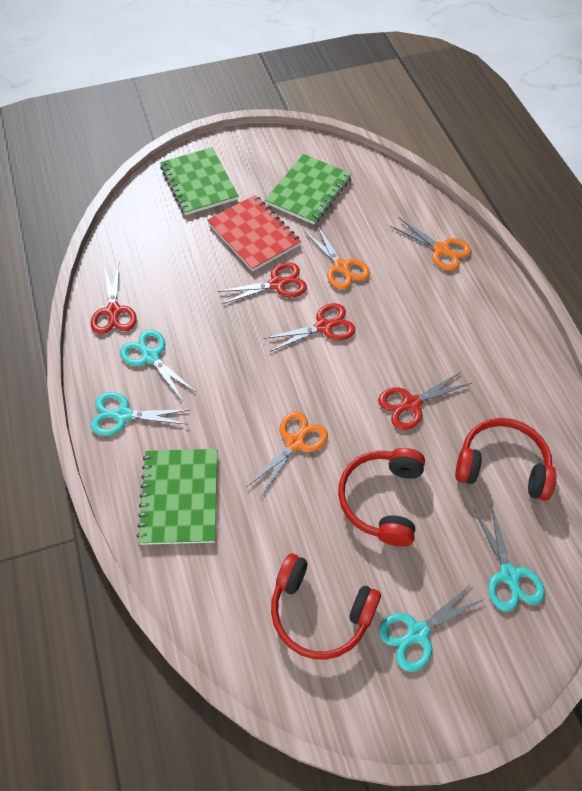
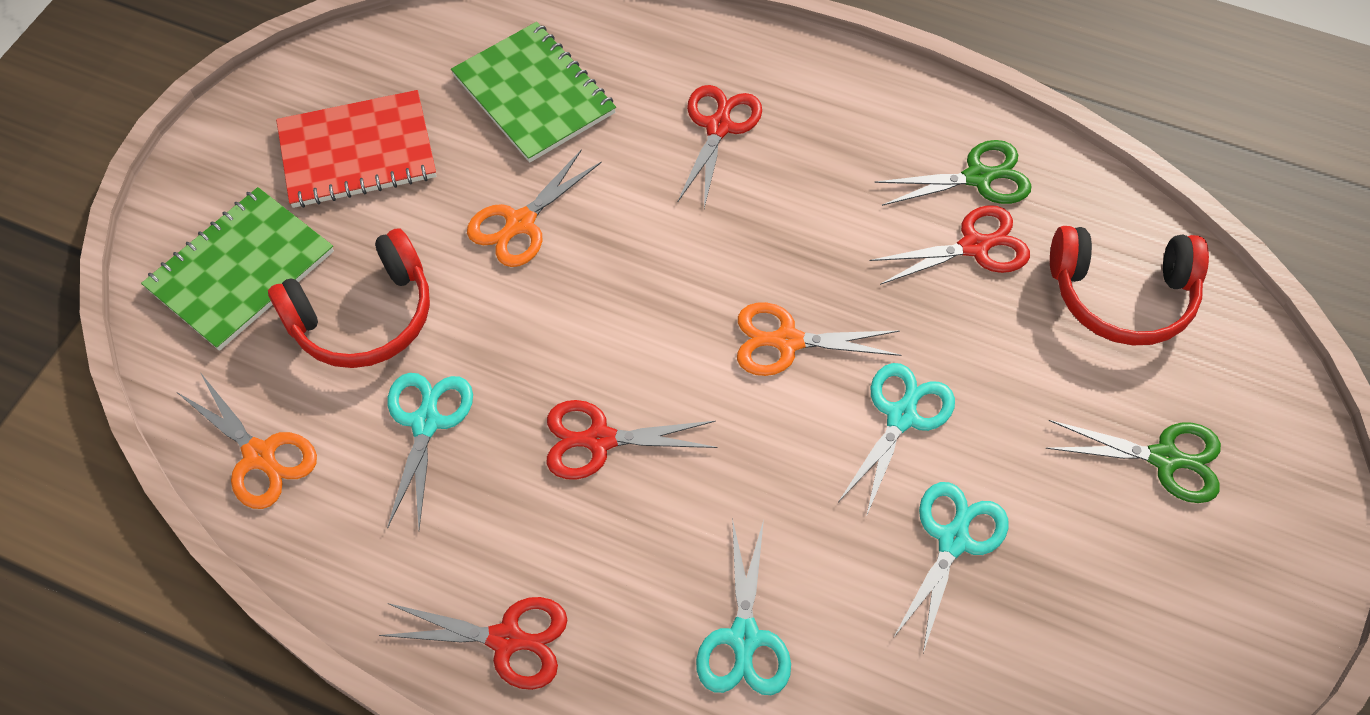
green notebook: [137,449,217,545] [160,147,239,215] [265,154,352,224] = 3 -> [141,187,334,351] [451,22,616,163] = 2
green scissors: none = 0 -> [874,140,1031,206] [1045,420,1221,503] = 2
red headphones: [271,553,381,660] [338,448,425,546] [455,418,556,501] = 3 -> [268,228,430,368] [1050,226,1209,345] = 2

